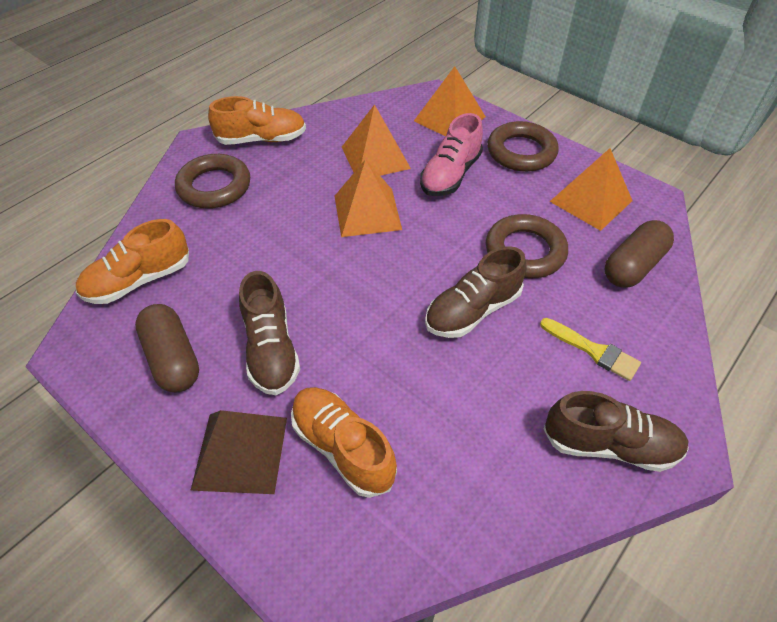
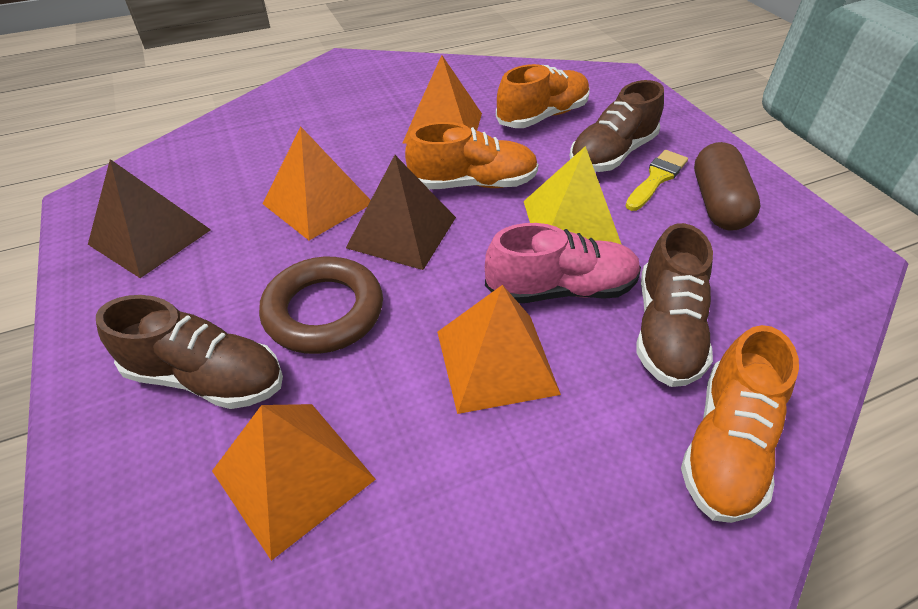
brown capsule: [135,304,199,393] [605,220,674,288] = 2 -> [694,142,761,231] = 1
brown pyramid: [190,410,287,494] = 1 -> [88,159,211,278] [346,155,456,270] = 2
brown ring: [175,154,250,209] [486,214,568,278] [487,121,559,172] = 3 -> [259,257,383,354] = 1
yellow pyramid: none = 0 -> [524,146,621,244] = 1

